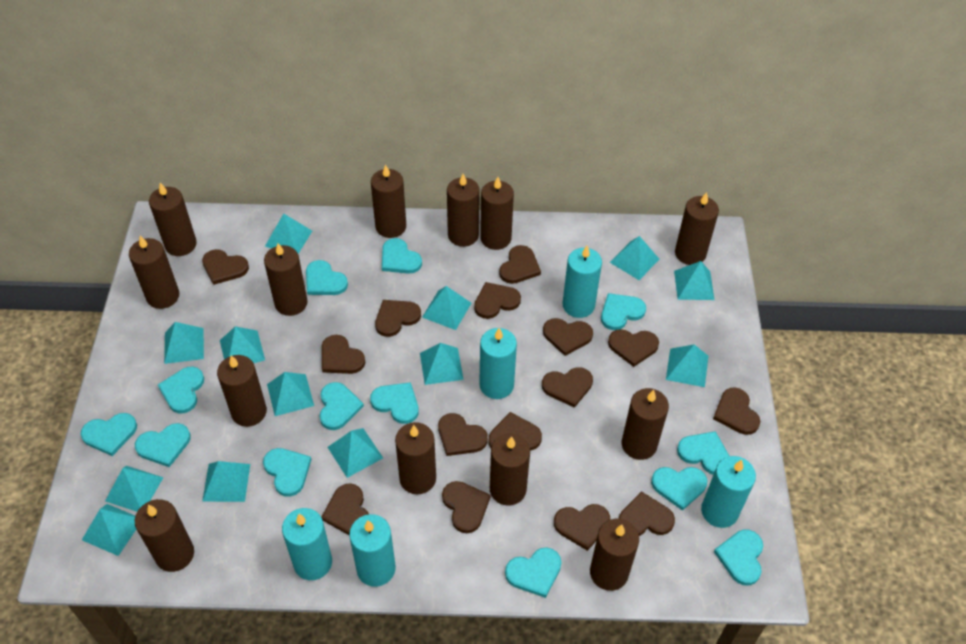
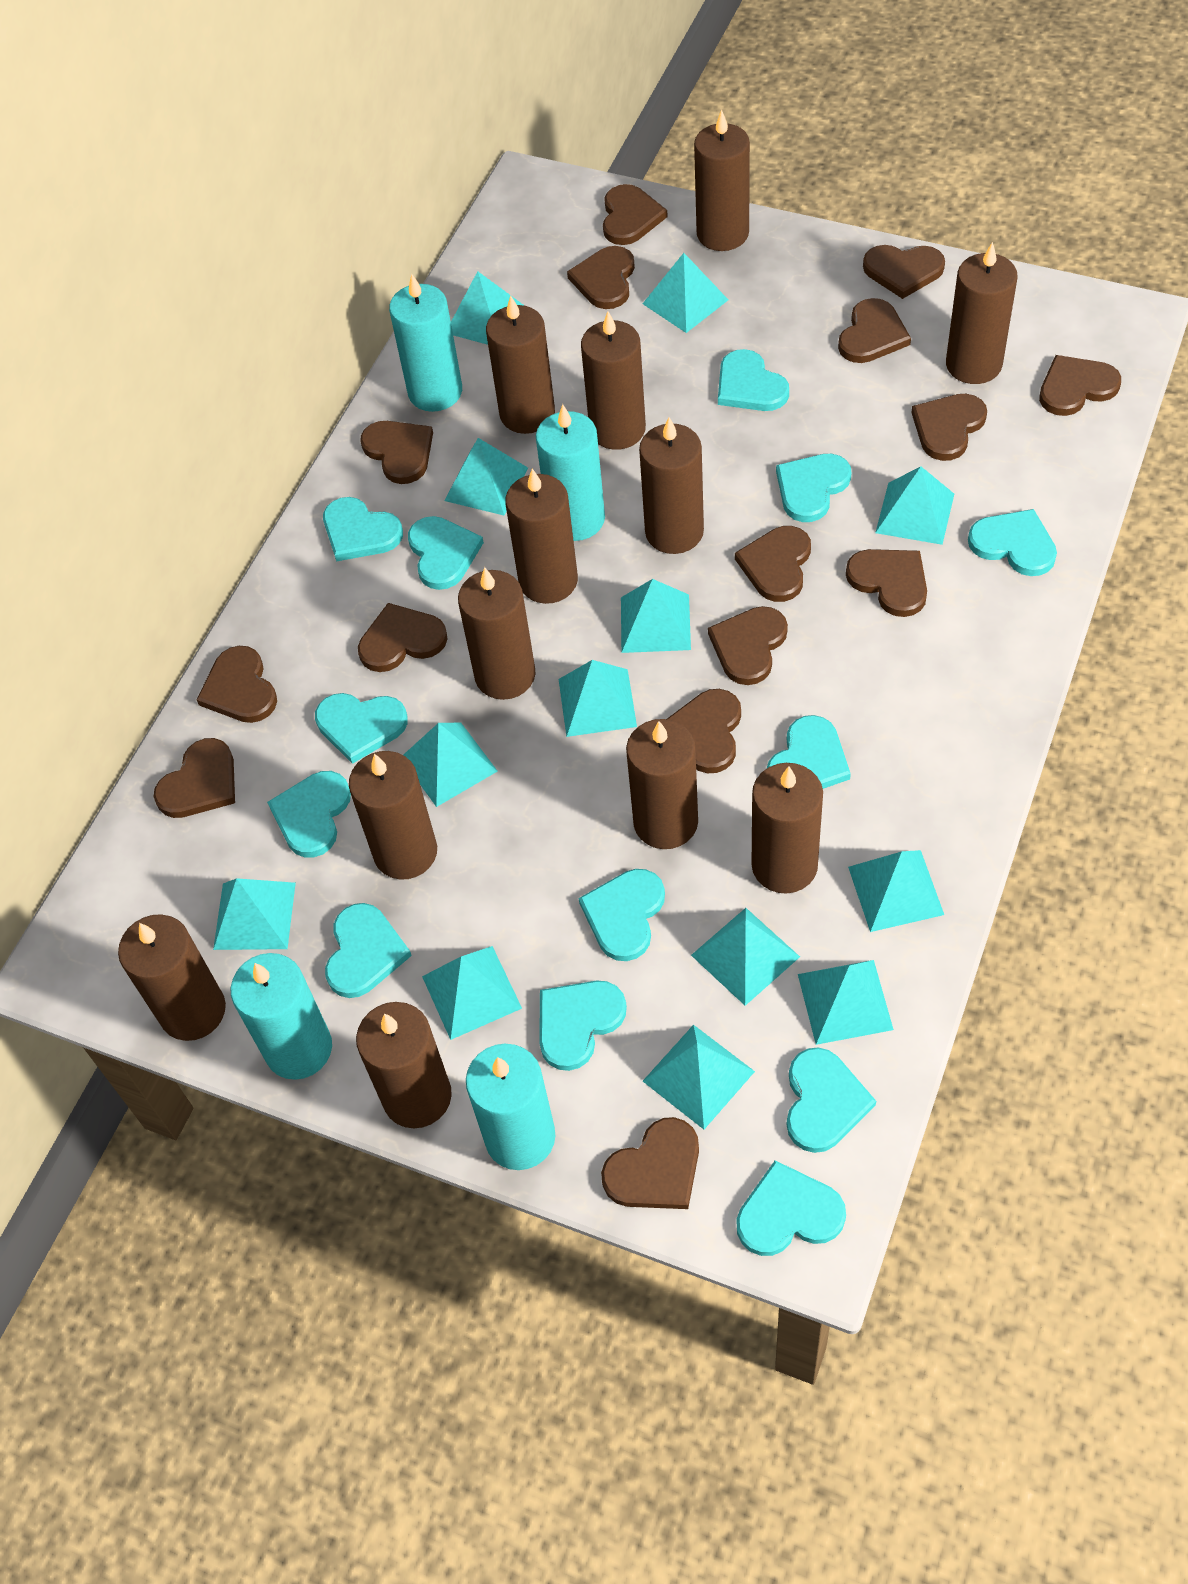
brown candle: [129,236,179,309] [135,499,194,572] [149,183,197,256] [217,355,267,427] [264,243,308,316] [371,164,406,238] [395,422,436,495] [447,174,480,247] [480,177,514,250] [490,434,530,505] [590,519,639,591] [621,388,669,460] [675,192,719,265] = 13 -> [118,914,226,1041] [349,751,437,879] [356,1002,452,1128] [458,567,536,700] [486,295,555,434] [505,469,578,604] [581,312,646,450] [626,719,698,849] [639,417,704,554] [694,109,750,251] [751,763,823,894] [946,242,1018,384] = 12
turquoise candle: [282,508,332,580] [349,514,396,587] [479,328,517,399] [562,246,602,318] [701,456,756,528] = 5 -> [231,953,332,1080] [389,274,462,412] [466,1044,556,1170] [536,404,605,541] = 4

